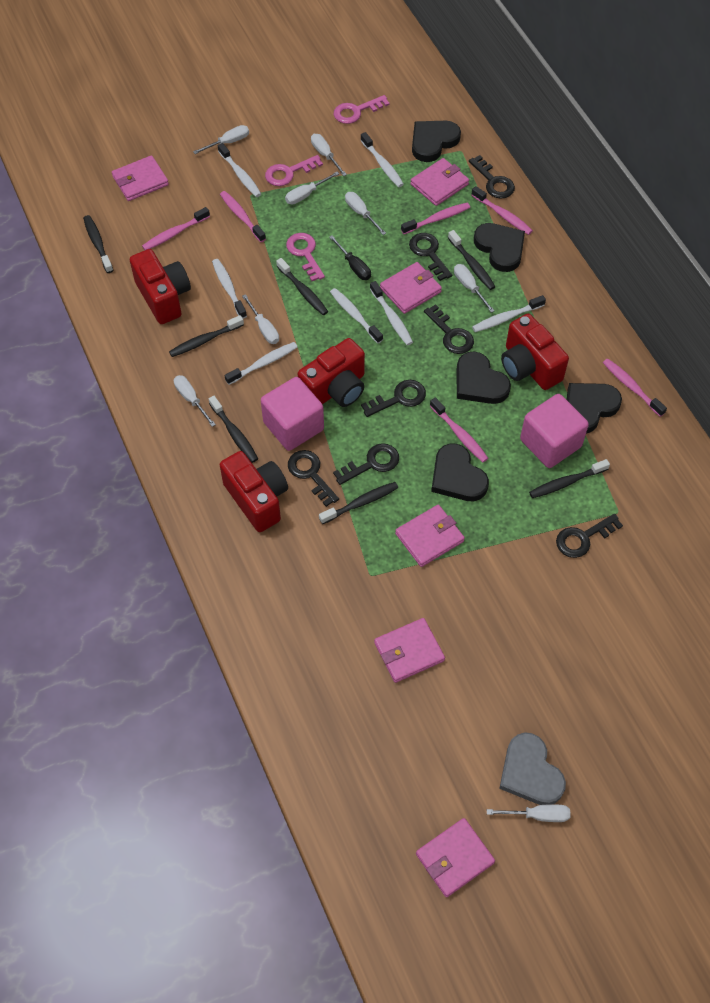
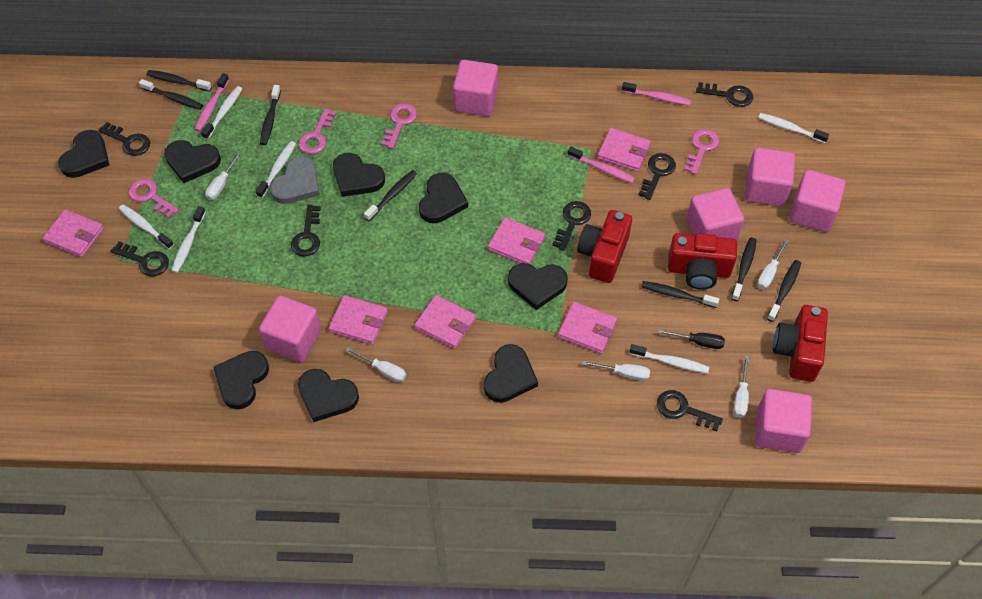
black heart: [412,121,461,162] [431,444,489,501] [456,351,511,404] [474,223,525,272] [567,383,622,433] = 5 -> [58,130,109,178] [164,140,221,183] [214,351,269,409] [298,369,359,422] [333,153,385,197] [419,173,468,223] [484,344,538,403] [508,263,568,310] = 8
pink cube: [261,377,324,451] [520,394,589,468] = 2 -> [259,296,321,362] [453,60,498,116] [686,188,744,241] [745,148,795,206] [755,389,812,453] [789,170,846,232] = 6
pink key: [265,155,323,186] [286,233,325,281] [334,95,390,124] = 3 -> [128,178,179,218] [299,108,336,154] [381,103,417,149] [684,129,719,175] = 4
pink toothbrush: [142,207,210,250] [220,191,266,242] [401,203,470,234] [430,397,488,462] [471,186,533,235] [603,358,667,417] = 6 -> [195,73,229,131] [568,147,635,183] [622,82,691,106] = 3
red camera: [130,249,191,324] [220,451,288,532] [298,338,365,407] [501,314,569,390] = 4 -> [577,210,632,283] [668,233,737,290] [773,305,828,382] = 3
white screwdriver: [174,375,216,427] [193,125,249,154] [242,294,279,344] [285,172,339,204] [311,134,347,176] [345,192,386,235] [454,264,494,313] [487,804,570,822] = 8 -> [205,152,241,200] [346,347,406,382] [582,361,650,381] [734,356,749,418] [757,239,789,289] = 5
white toothbrush: [212,259,247,319] [218,143,261,197] [225,342,297,385] [330,288,383,343] [361,132,404,187] [370,281,413,345] [472,295,546,332] = 7 -> [119,205,174,249] [171,206,206,273] [201,86,242,140] [256,141,296,198] [630,344,709,373] [758,113,829,143] = 6

